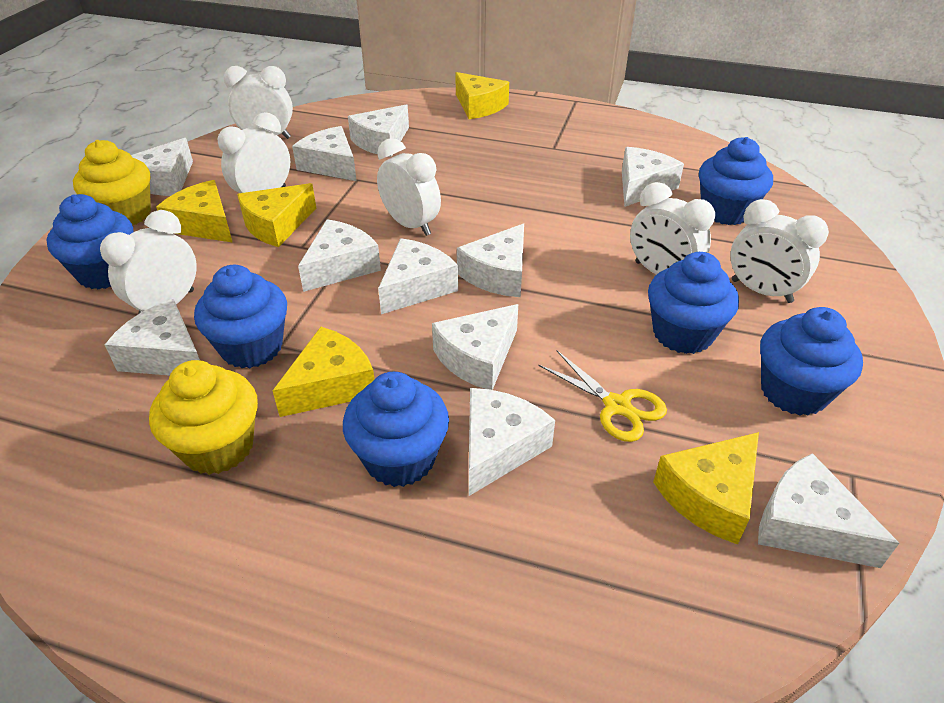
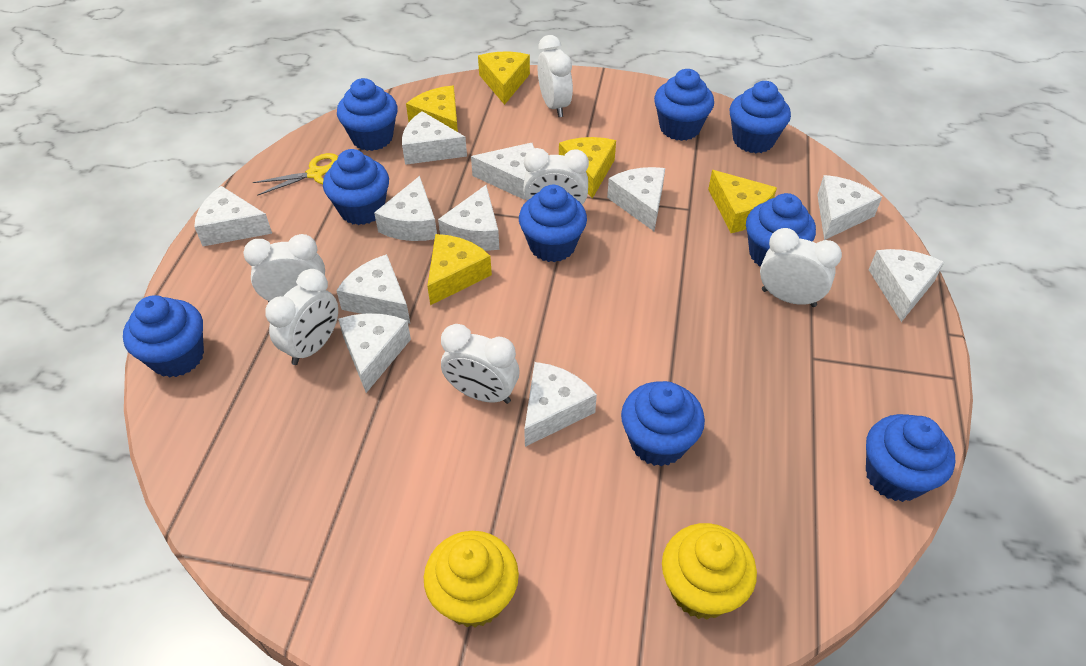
blue cupcake: [47,194,133,289] [194,265,287,368] [343,372,449,487] [648,252,739,354] [699,137,773,225] [760,307,863,416] = 6 -> [123,295,204,378] [323,149,389,225] [337,78,398,151] [519,185,587,262] [621,381,705,466] [654,69,714,141] [729,81,791,153] [746,193,816,267] [866,414,955,502] = 9

